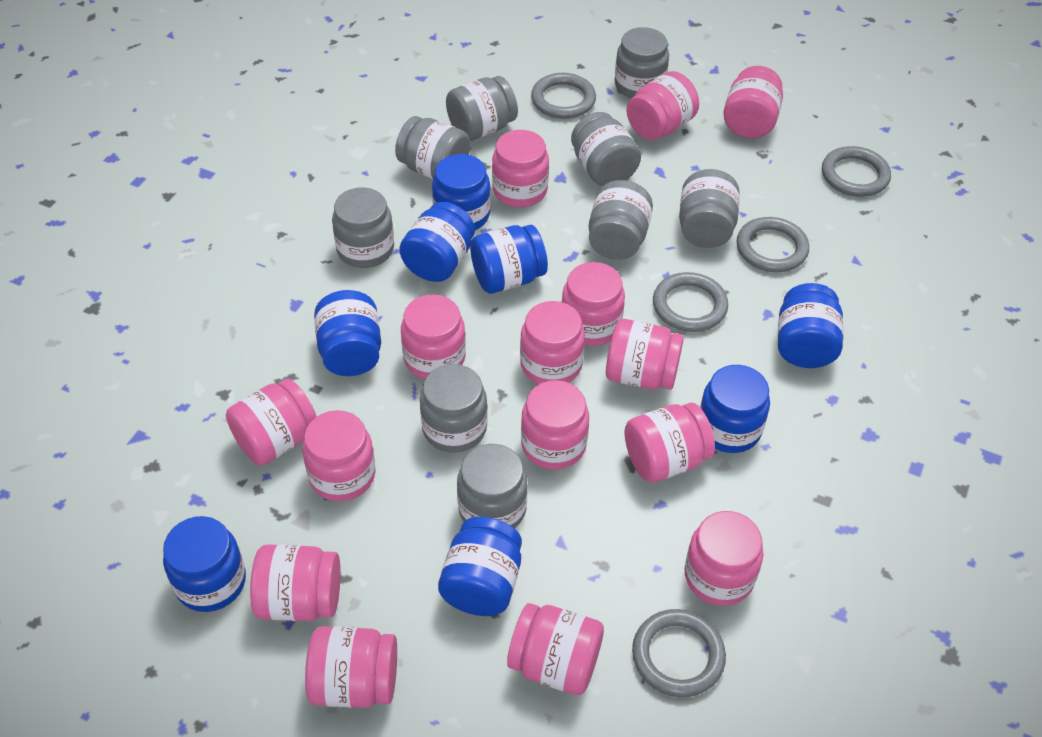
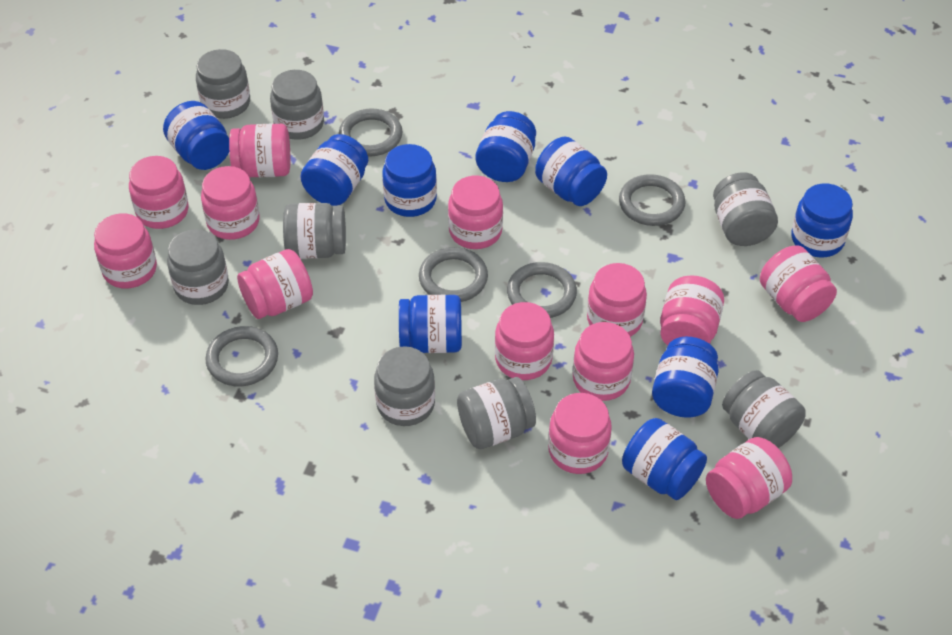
blue jar: [163,516,246,612] [314,290,381,376] [399,202,475,282] [432,154,491,230] [438,517,522,616] [470,225,548,294] [700,365,770,453] [778,283,843,368] = 8 -> [163,101,229,170] [300,134,368,206] [382,144,437,217] [399,295,462,353] [476,111,536,182] [535,137,607,206] [622,418,707,500] [652,337,719,418] [791,183,853,258] = 9
grey jar: [332,187,394,268] [395,116,470,179] [420,364,488,453] [446,76,518,141] [457,444,528,529] [571,112,641,187] [589,180,653,260] [615,27,669,98] [679,169,740,248] = 9 -> [167,229,229,305] [196,49,250,119] [270,70,324,140] [283,203,346,259] [374,346,435,426] [457,377,536,449] [713,172,778,246] [722,370,806,448] = 8
pink jar: [226,379,317,466] [250,544,341,621] [303,410,375,501] [305,626,397,708] [401,295,466,379] [492,130,549,207] [507,603,604,695] [520,301,585,384] [521,380,589,470] [562,262,625,346] [606,319,684,390] [625,403,715,483] [626,71,699,140] [685,511,764,606] [723,66,783,138] = 15 -> [94,213,157,289] [129,156,189,229] [201,166,260,240] [229,124,290,177] [237,249,313,319] [448,176,503,249] [495,302,554,380] [548,393,612,474] [573,322,634,401] [587,263,647,337] [660,275,724,346] [706,437,792,519] [760,245,837,322] = 13

